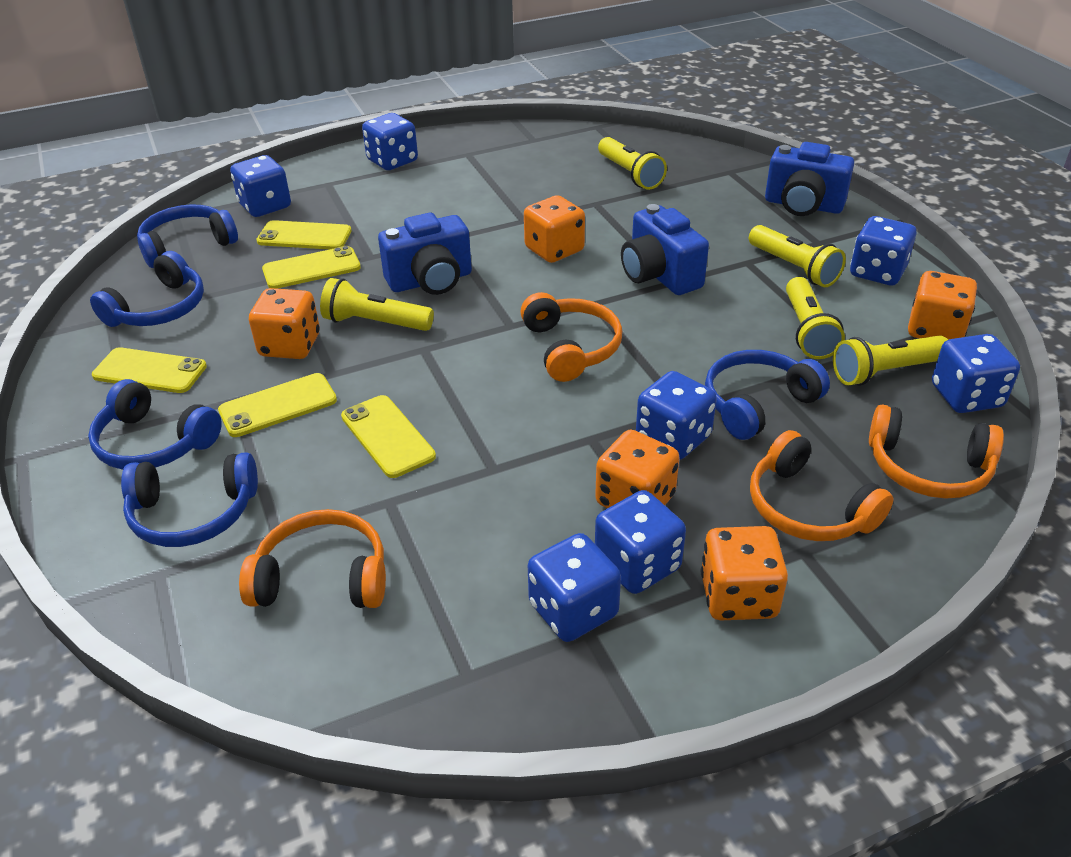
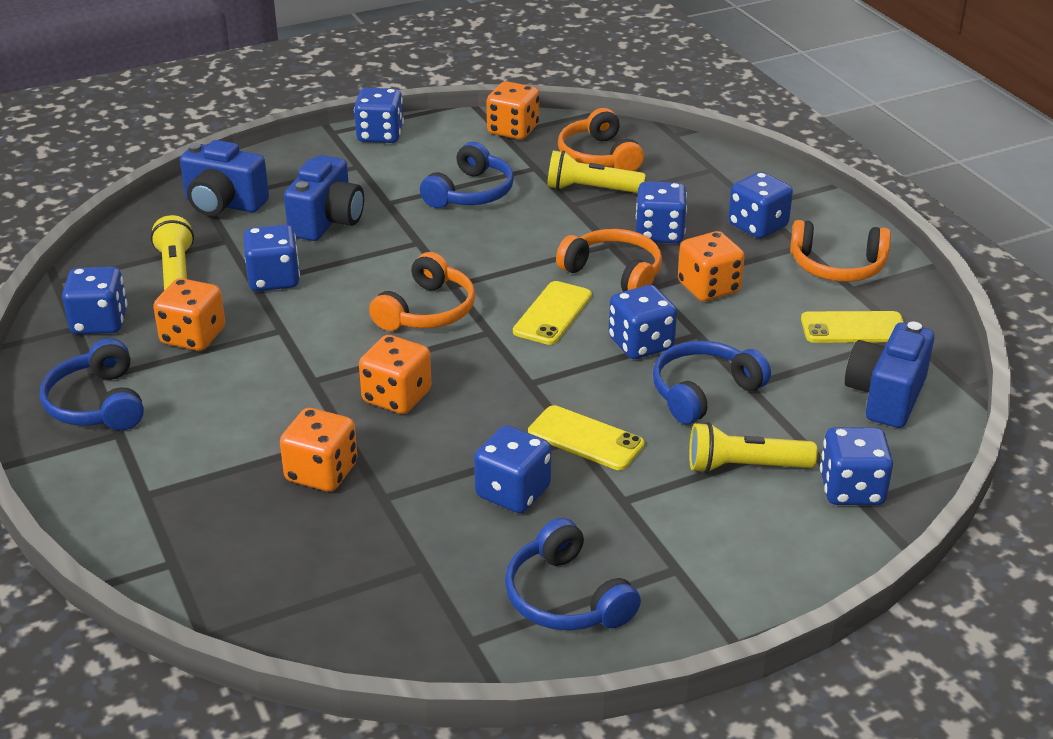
blue dice: [230,155,291,217] [362,113,418,170] [528,533,621,642] [595,490,686,594] [636,371,717,460] [850,216,916,285] [932,334,1020,413] = 7 -> [62,267,127,334] [243,224,300,291] [354,88,404,143] [474,425,551,513] [609,285,677,359] [636,181,687,243] [728,172,793,238] [820,427,893,505] = 8
blue headphones: [88,379,222,470] [90,251,204,327] [121,452,258,547] [137,204,238,268] [705,350,830,440] = 5 -> [40,338,144,431] [420,142,514,208] [505,518,641,631] [653,341,771,424] = 4
yellow flashlight: [320,278,434,331] [598,137,667,190] [749,225,846,287] [786,277,845,359] [833,335,948,386] = 5 -> [151,215,194,291] [547,150,646,193] [689,422,817,473] = 3
yellow phone: [92,347,207,393] [218,373,337,437] [256,220,352,250] [262,246,361,289] [341,395,436,478] = 5 -> [513,281,592,345] [528,405,645,470] [801,311,904,343] = 3

